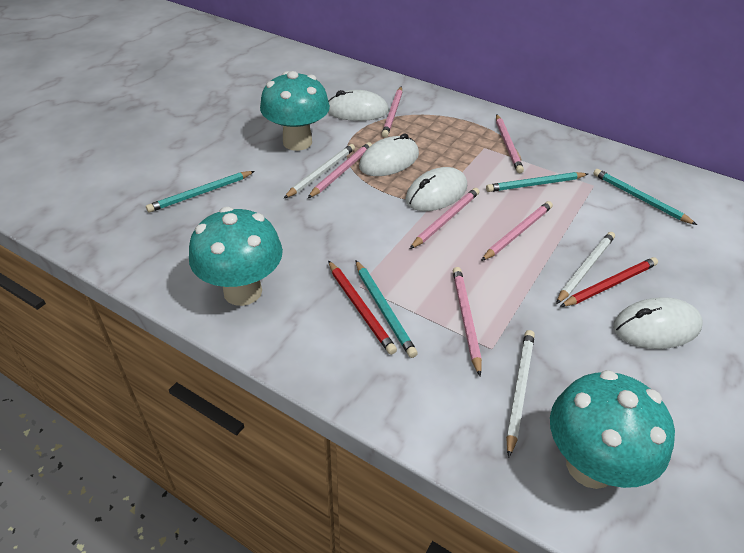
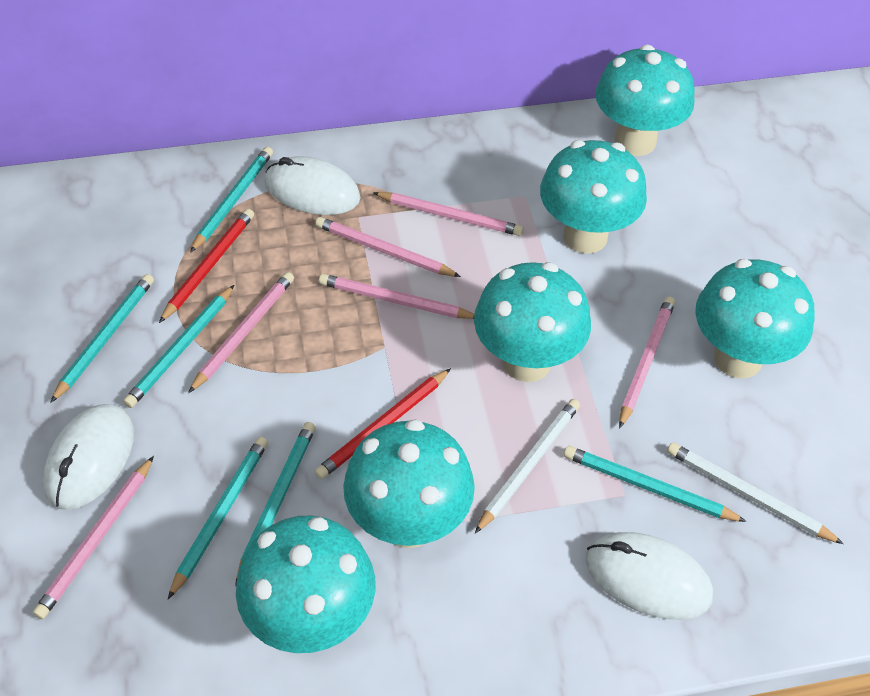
turquoise mushroom: [189,207,283,306] [260,71,330,151] [550,370,675,489] = 3 -> [236,516,375,653] [343,419,475,548] [474,262,591,382] [540,140,647,254] [595,45,695,156] [695,259,815,378] = 6
turquoise pencil: [146,171,255,212] [355,260,418,358] [486,172,588,192] [593,169,697,225] = 4 -> [50,274,154,403] [123,285,234,408] [168,436,268,599] [190,147,273,253] [235,422,316,587] [564,446,747,522] = 6
white mouse: [328,90,389,121] [359,134,419,176] [405,167,467,211] [613,297,703,349] = 4 -> [43,404,134,510] [265,156,361,215] [585,532,713,620] = 3
white pencil: [284,144,355,198] [506,330,535,458] [556,232,615,304] = 3 -> [475,399,580,533] [667,442,844,544] = 2

